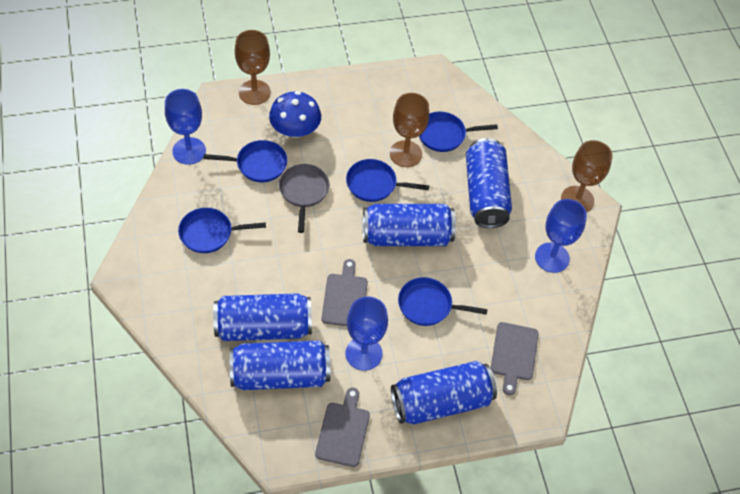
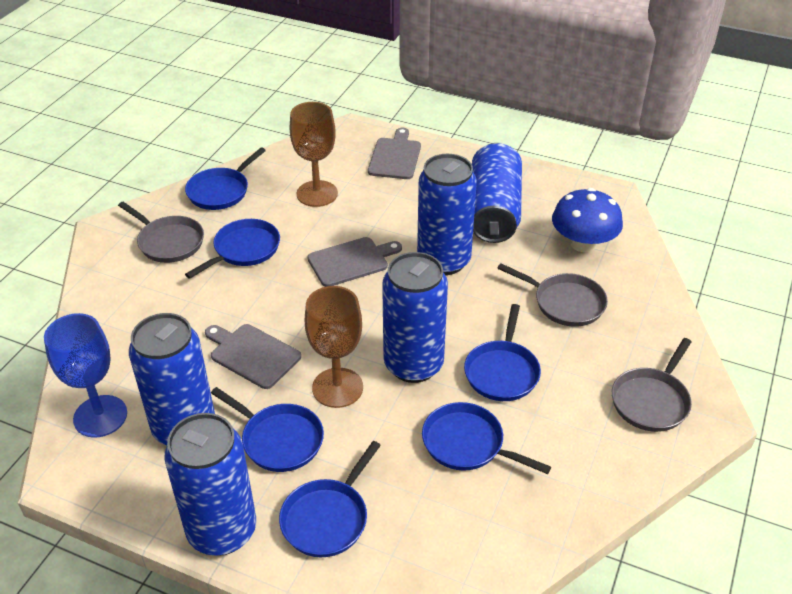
blue goblet: [165,89,206,165] [345,297,388,371] [535,199,587,273] = 3 -> [44,313,127,438] = 1
blue pan: [178,208,266,253] [203,140,287,182] [346,159,429,202] [398,277,488,326] [419,112,498,152] = 5 -> [185,147,266,210] [185,219,280,279] [211,387,324,472] [279,441,381,557] [422,402,551,474] [464,304,541,401] = 6
brown goblet: [235,30,271,105] [390,93,429,167] [561,140,612,212] = 3 -> [290,102,338,207] [305,286,363,408] = 2
grey pan: [279,164,330,233] = 1 -> [118,202,204,263] [497,263,608,327] [612,338,692,432] = 3

